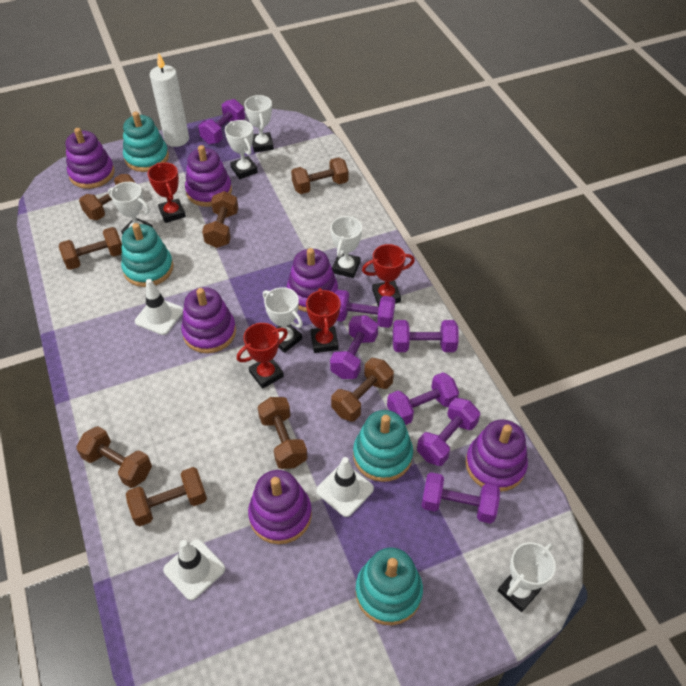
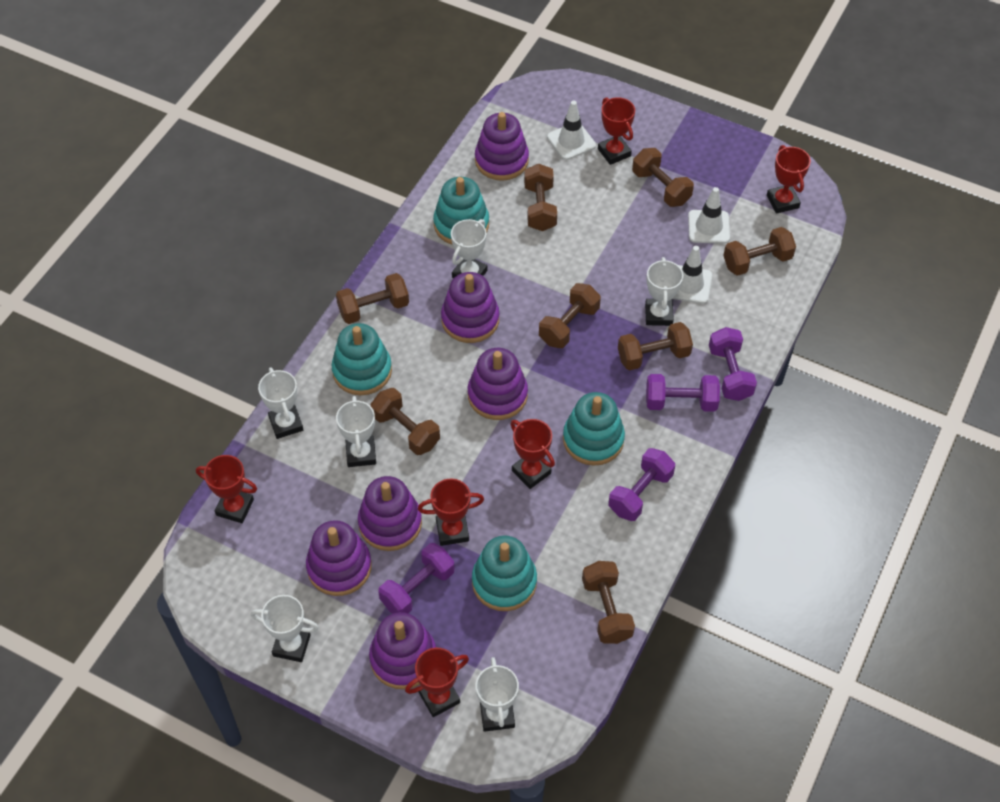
purple dumbbell: [198,99,245,144] [330,315,378,379] [334,290,395,328] [387,372,459,425] [393,320,459,352] [417,398,480,466] [421,472,500,524] = 7 -> [378,543,455,614] [608,448,675,521] [646,374,720,412] [709,327,757,401] = 4
red trophy: [148,162,186,223] [237,323,288,389] [306,288,341,353] [362,244,415,306] = 4 -> [196,455,257,523] [405,648,469,717] [418,479,484,546] [510,419,555,489] [598,97,635,165] [767,145,811,214] = 6
white candle: [150,52,189,147] = 1 -> none = 0

